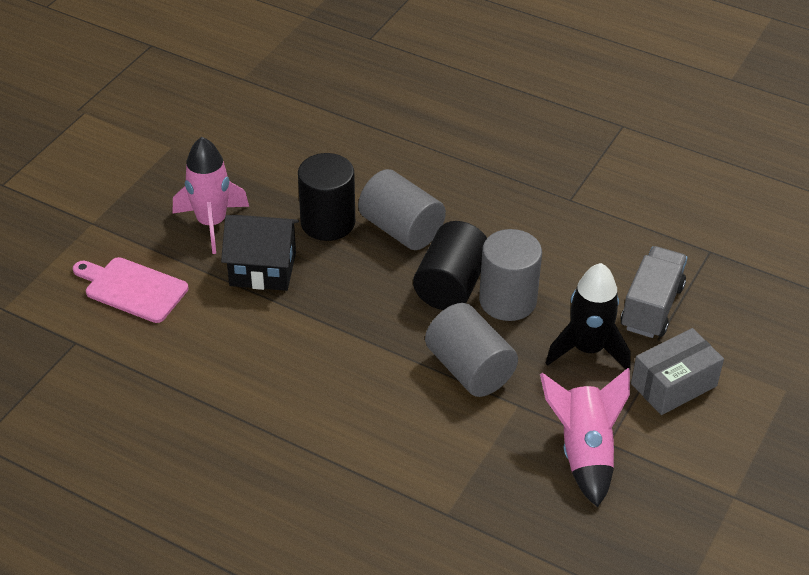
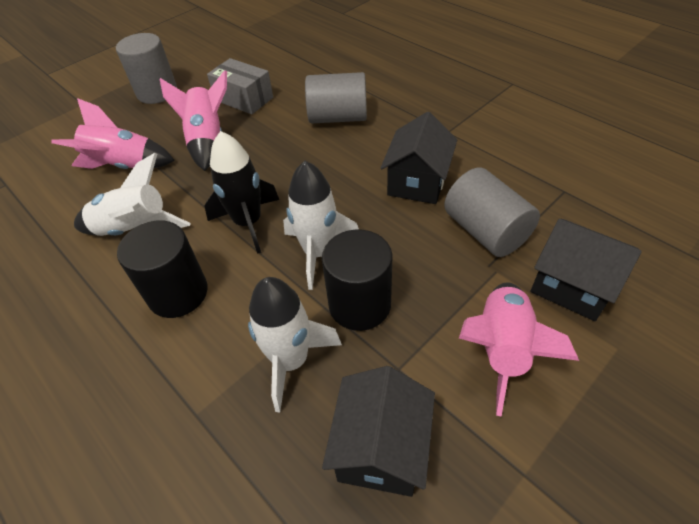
black house: [221,215,299,291] = 1 -> [322,366,435,497] [381,112,457,204] [530,219,642,321] = 3
grey truck: [621,246,687,338] = 1 -> none = 0
pink cutting board: [73,257,188,323] = 1 -> none = 0
pink rocket: [173,137,249,254] [540,368,630,507] = 2 -> [51,98,175,169] [160,70,227,171] [459,283,579,417] = 3
white rocket: none = 0 -> [74,153,191,236] [248,277,342,413] [283,161,359,290] = 3

